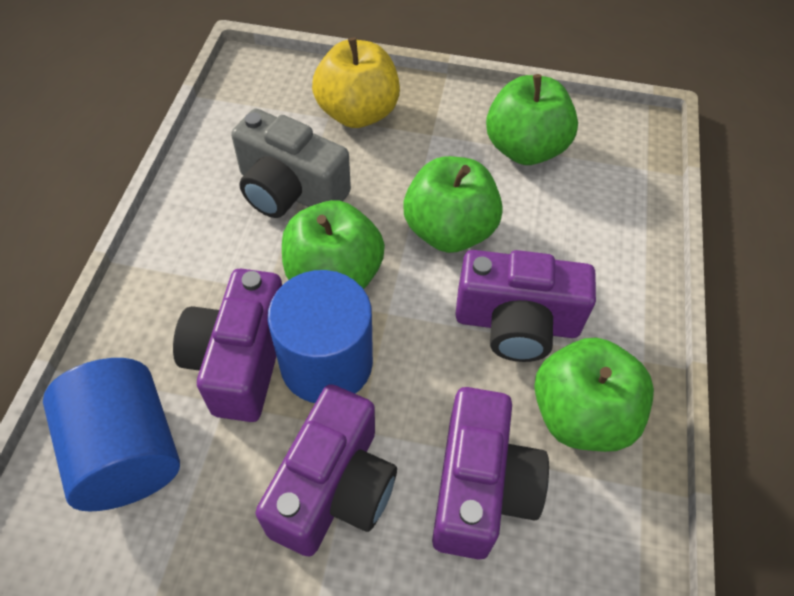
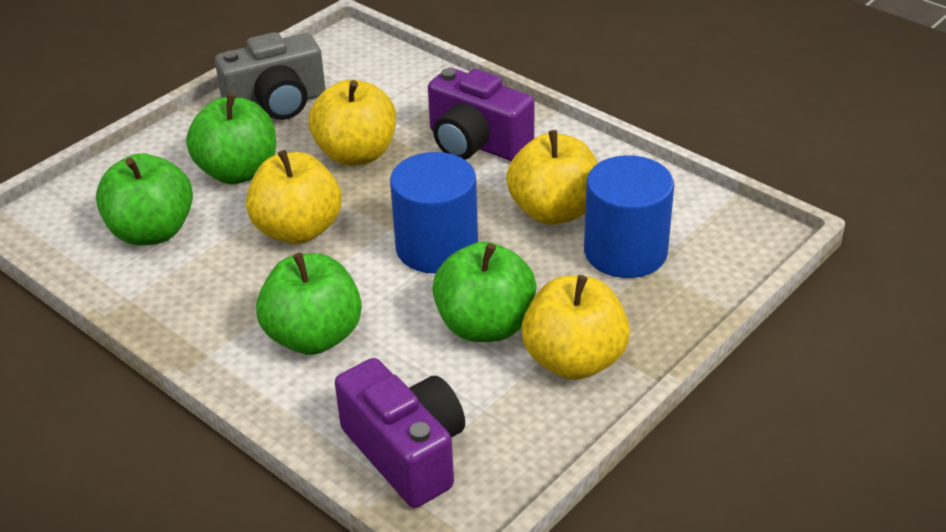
purple camera: [173,269,282,422] [256,384,397,557] [432,387,549,560] [455,250,596,362] = 4 -> [335,358,465,508] [428,68,535,161] = 2
yellow apple: [312,37,400,128] = 1 -> [246,150,342,244] [308,79,396,166] [506,130,598,225] [521,275,630,380] = 4

